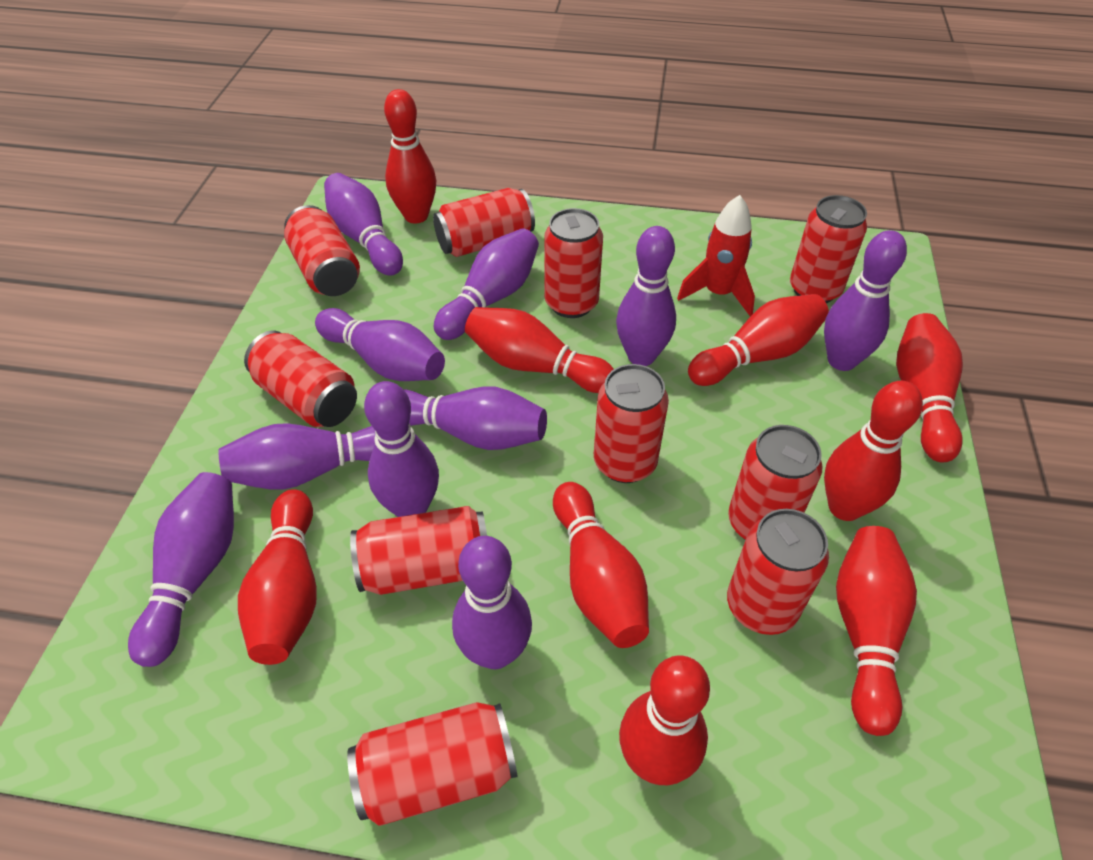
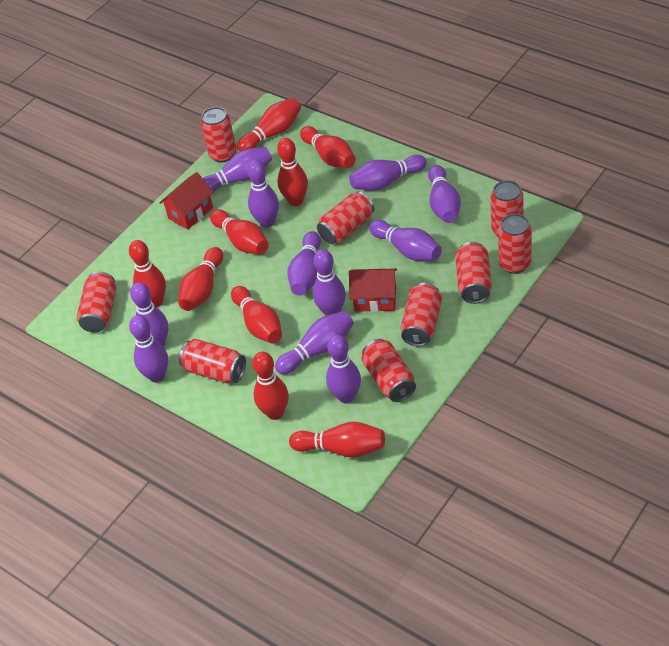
purple bowling pin: [128,472,234,667] [219,423,375,490] [315,308,445,381] [324,173,403,276] [364,381,439,517] [404,386,547,450] [434,228,539,340] [452,536,532,669] [616,226,676,366] [824,230,907,371] = 10 -> [129,315,168,383] [130,282,168,347] [203,147,272,192] [247,160,279,228] [275,311,354,375] [287,231,321,296] [313,249,346,316] [326,335,361,403] [349,155,427,191] [369,220,442,261] [428,165,461,223] = 11
red can: [244,330,357,427] [284,205,360,296] [347,702,518,826] [350,506,487,595] [433,188,535,257] [544,208,603,318] [594,364,669,483] [727,509,829,635] [728,425,822,540] [790,195,867,303] = 10 -> [77,271,116,332] [179,339,246,383] [201,107,237,163] [317,191,374,244] [362,339,416,402] [400,283,442,347] [455,242,492,304] [491,180,524,236] [498,214,532,274] = 9
red house: none = 0 -> [159,172,213,230] [349,269,397,312] = 2
red rocket: [677,195,755,316] = 1 -> none = 0

